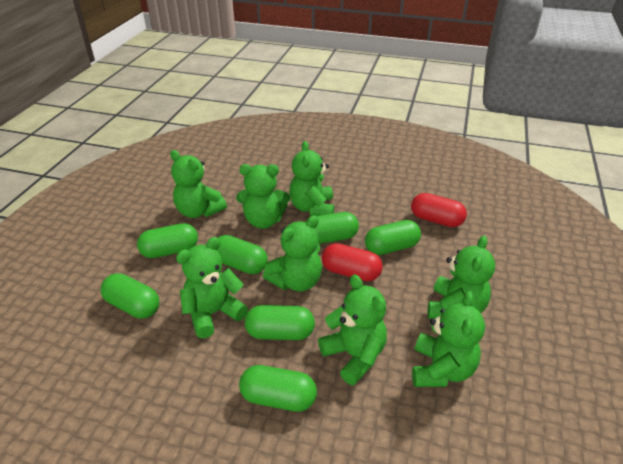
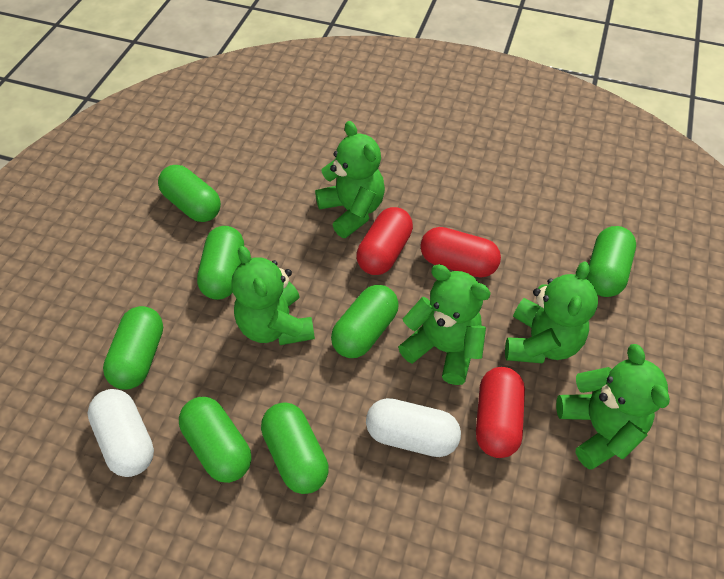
green teddy bear: [170,150,227,218] [176,237,248,338] [236,164,290,229] [263,216,322,292] [289,141,335,216] [318,274,387,385] [412,291,485,387] [427,236,495,319] = 8 -> [231,246,315,345] [315,121,385,238] [398,264,491,385] [505,262,598,363] [556,344,670,470] = 5
red capsule: [322,243,383,281] [411,193,467,227] = 2 -> [356,207,413,275] [420,227,501,278] [476,367,525,458] = 3
white capsule: none = 0 -> [87,389,154,477] [366,398,461,457] = 2

